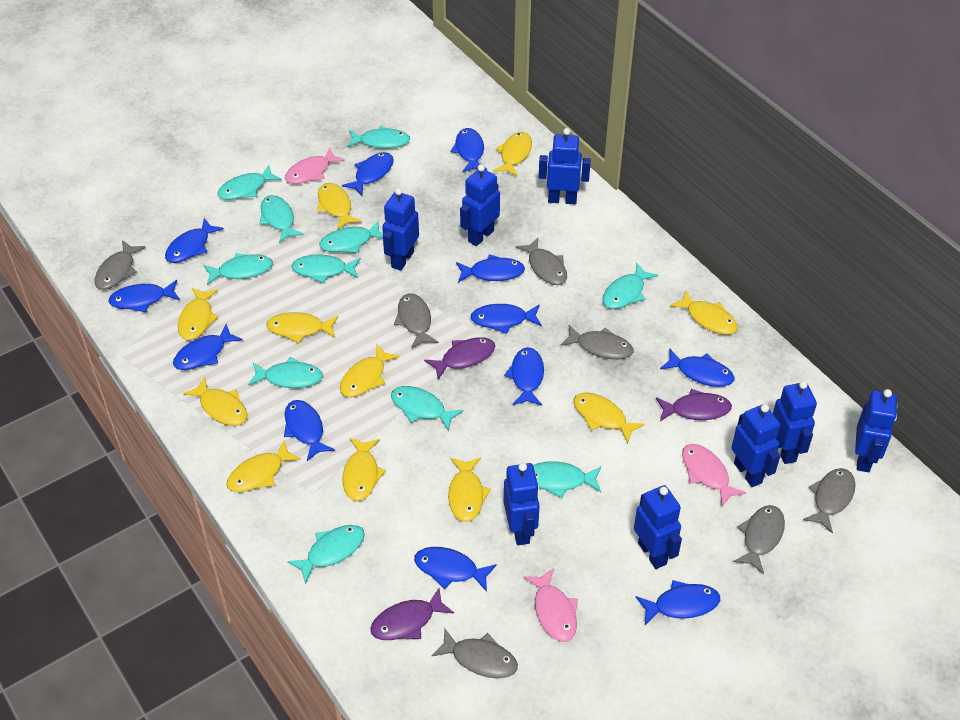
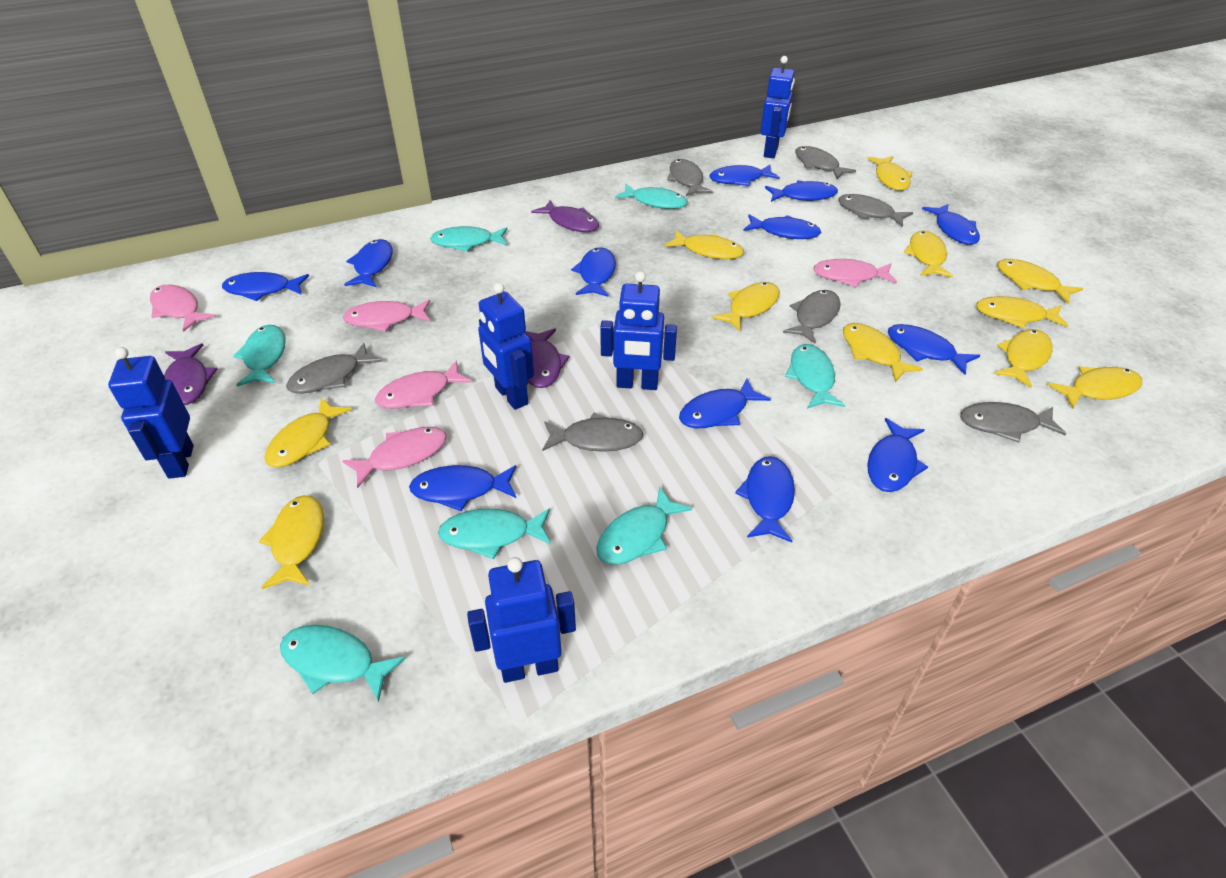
blue robot: [382,188,419,271] [460,164,500,246] [504,463,540,545] [539,128,591,204] [634,485,682,569] [731,404,780,487] [773,381,817,464] [855,389,897,472] = 8 -> [108,347,194,479] [467,557,576,683] [478,283,534,410] [600,271,677,390] [760,56,795,158] = 5
pink fish: [285,147,345,184] [523,568,578,642] [682,444,747,506] = 3 -> [150,284,216,332] [342,427,447,488] [343,300,430,332] [375,360,472,409] [813,259,897,287] = 5
turquoise fish: [203,253,273,285] [217,165,282,200] [248,357,323,388] [259,195,304,243] [287,525,365,584] [291,255,361,283] [319,221,383,253] [347,126,410,149] [391,386,463,431] [533,461,601,498] [602,263,658,309] = 11 -> [233,325,286,387] [280,625,406,702] [430,226,507,252] [438,508,551,559] [596,486,692,564] [615,184,687,209] [785,344,845,409] = 7

